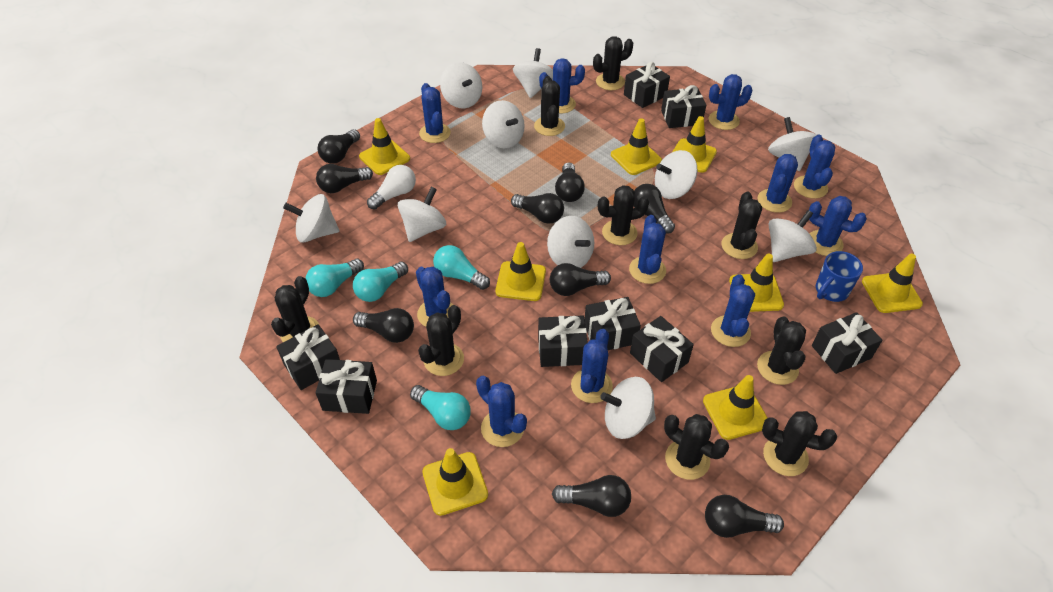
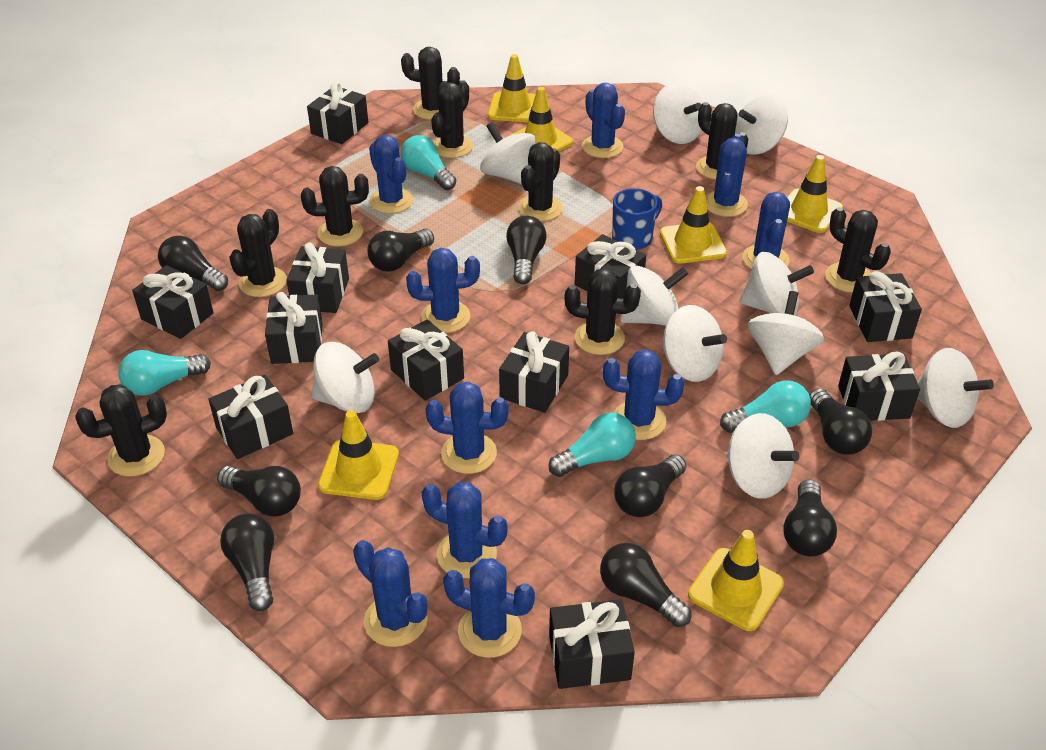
black gift: [276,324,340,390] [316,359,377,414] [538,316,588,367] [584,297,641,350] [624,62,670,108] [630,316,694,382] [661,85,706,128] [812,312,882,374] = 8 -> [132,265,214,339] [208,375,293,459] [265,292,323,364] [286,243,349,313] [307,82,369,144] [388,319,464,401] [499,331,569,413] [549,599,635,689] [575,234,646,299] [838,351,920,421] [849,271,922,342] = 11
blue cactus: [416,267,453,327] [419,83,451,143] [476,376,527,447] [539,58,585,113] [571,329,613,403] [629,215,666,284] [709,74,752,130] [711,274,755,347] [758,154,798,213] [794,135,835,199] [809,196,867,256] = 11 -> [353,540,428,647] [369,135,413,214] [406,248,480,333] [422,482,508,578] [426,382,509,474] [443,558,535,658] [582,83,625,158] [603,349,684,440] [705,134,748,217] [742,192,790,269] = 10
white light bulb: [367,165,416,210] = 1 -> none = 0
yellow traffic cone: [359,118,410,175] [422,448,488,516] [495,242,546,301] [611,118,662,175] [672,116,717,173] [703,375,768,440] [729,254,784,312] [862,254,923,313] = 8 -> [318,410,399,500] [488,54,536,123] [509,87,573,152] [660,186,727,264] [688,530,784,631] [787,155,843,233] = 6

